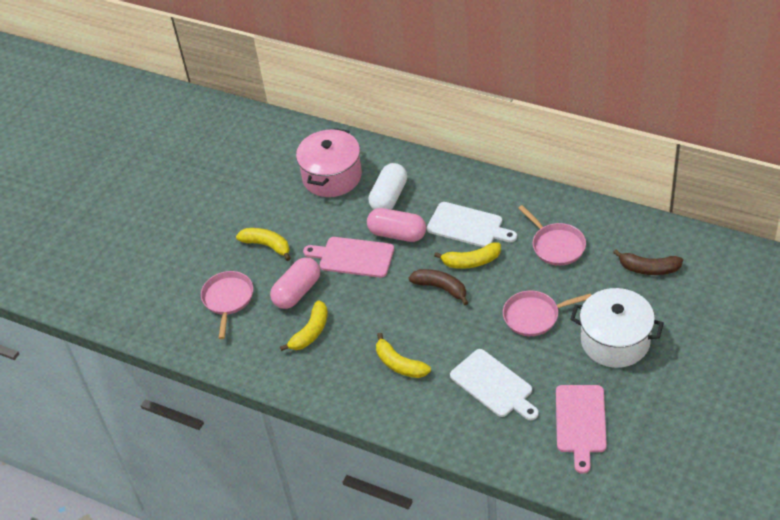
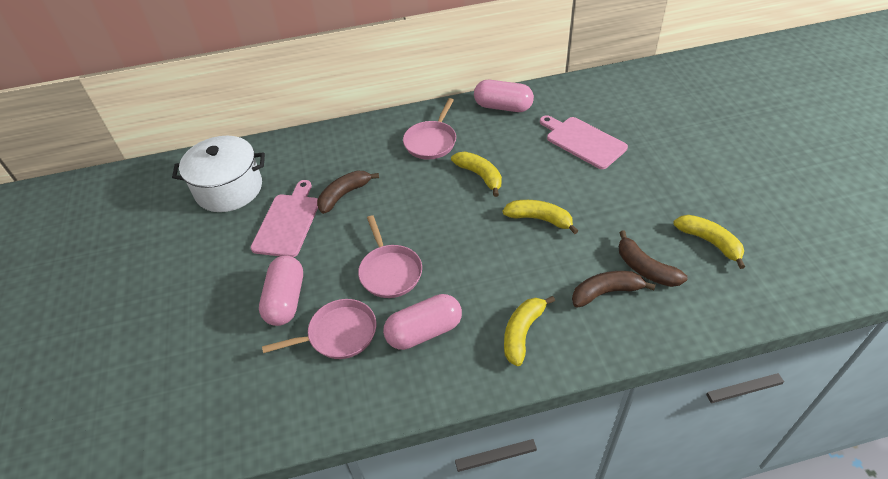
brown banana: [408,269,468,305] [613,250,683,275] = 2 -> [317,170,379,214] [572,271,656,307] [619,230,688,287] = 3
pink capsule: [270,257,320,309] [367,208,426,242] = 2 -> [259,255,303,326] [383,294,462,350] [474,80,534,112] = 3
pink pot: [296,128,362,197] = 1 -> none = 0
white capsule: [369,163,407,210] = 1 -> none = 0
white cutting board: [427,202,517,247] [450,349,539,420] = 2 -> none = 0

